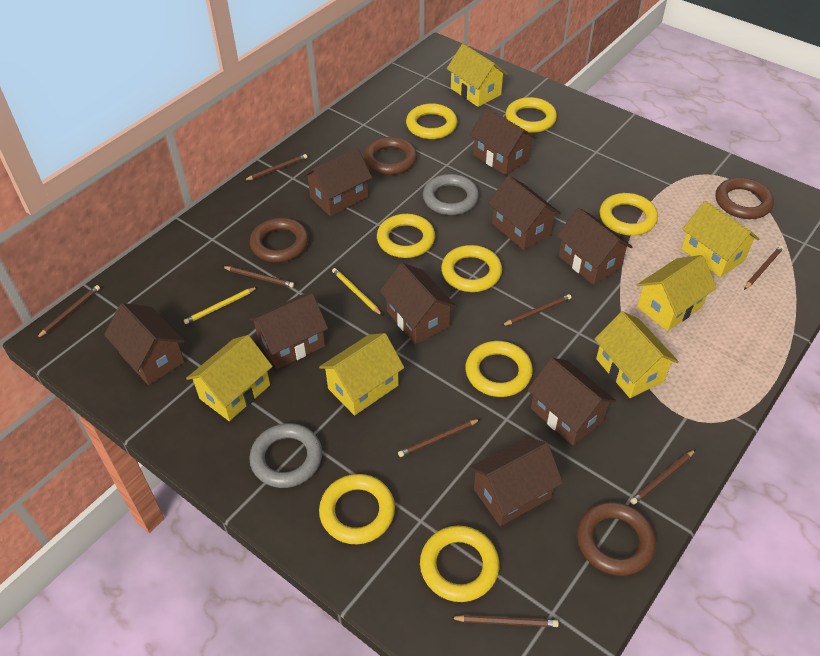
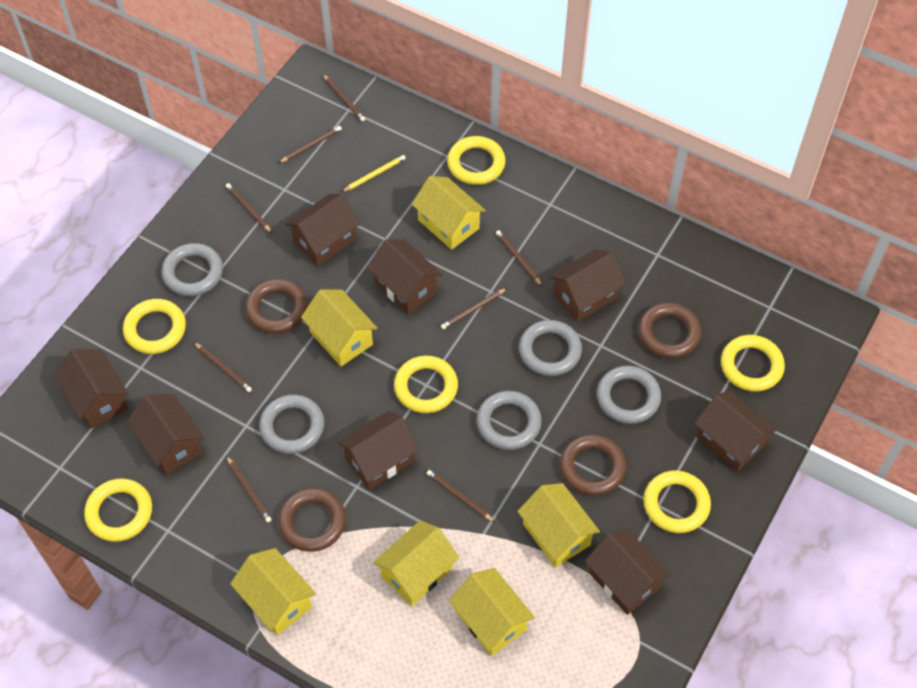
brown house: [104,303,185,385] [249,293,328,369] [303,148,372,216] [380,263,457,345] [469,437,563,526] [470,108,537,175] [488,176,560,250] [528,358,616,445] [557,208,632,285] = 9 -> [54,349,129,429] [127,394,204,475] [285,194,360,266] [338,411,419,490] [367,239,443,314] [549,249,626,322] [585,528,670,615] [694,391,776,472] = 8
grey ring: [249,423,322,488] [423,174,479,215] = 2 -> [161,243,223,296] [259,394,324,454] [477,391,542,450] [519,320,582,376] [597,366,661,424] = 5
yellow pencil: [184,287,257,324] [332,268,382,315] = 2 -> [342,155,406,192] = 1
yellow ring: [319,474,395,544] [377,214,435,258] [406,103,457,139] [420,526,499,602] [441,245,502,292] [465,341,533,397] [506,97,557,133] [600,193,658,236] = 8 -> [84,479,152,542] [123,299,186,354] [394,356,458,413] [447,136,505,185] [643,470,711,533] [721,335,785,392] = 6

